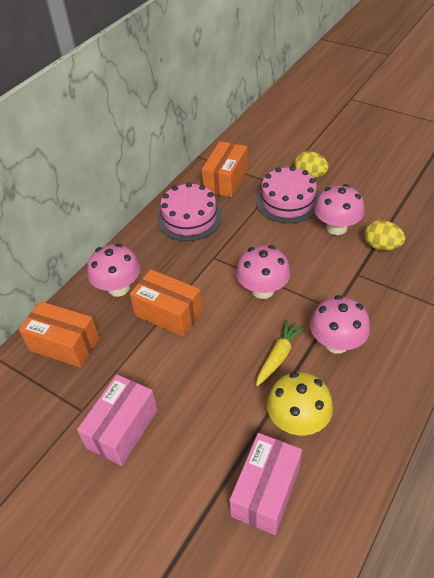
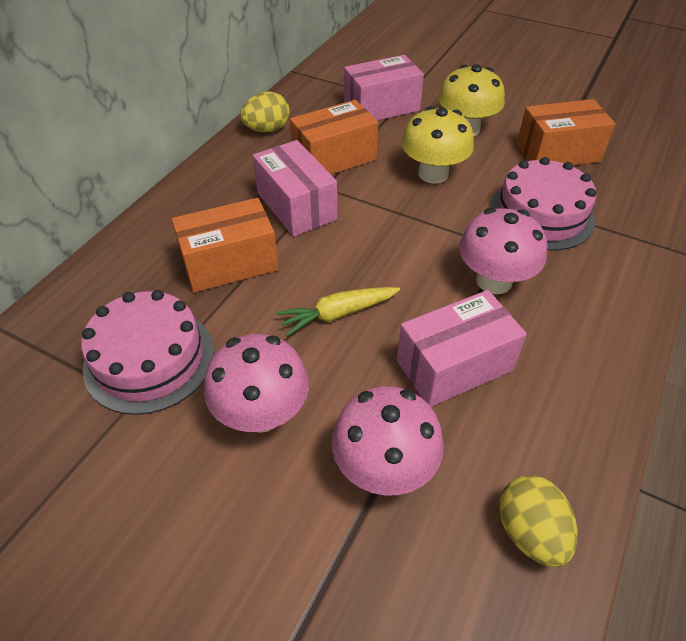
pink box: [77,374,158,466] [229,433,302,535] = 2 -> [253,140,337,237] [344,55,424,120] [397,290,527,407] = 3
pink mushroom: [87,243,141,297] [236,245,291,299] [310,295,370,354] [314,184,365,235] = 4 -> [204,334,309,433] [332,386,444,496] [459,208,547,294] = 3
yellow mushroom: [267,372,333,435] = 1 -> [401,106,474,184] [438,64,505,136] = 2

